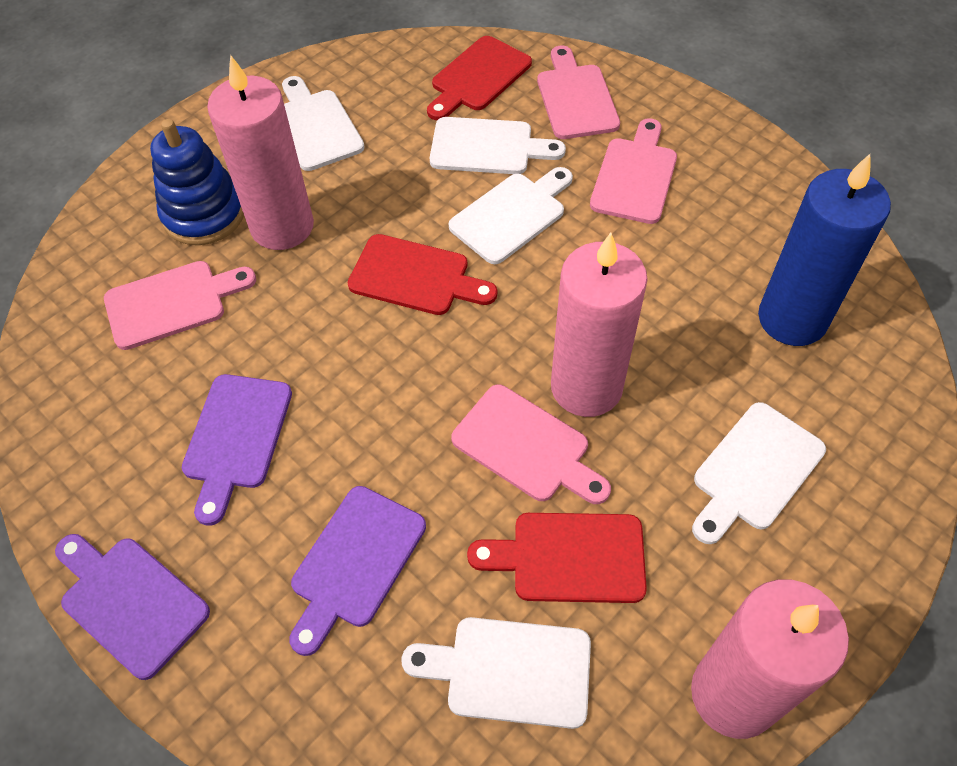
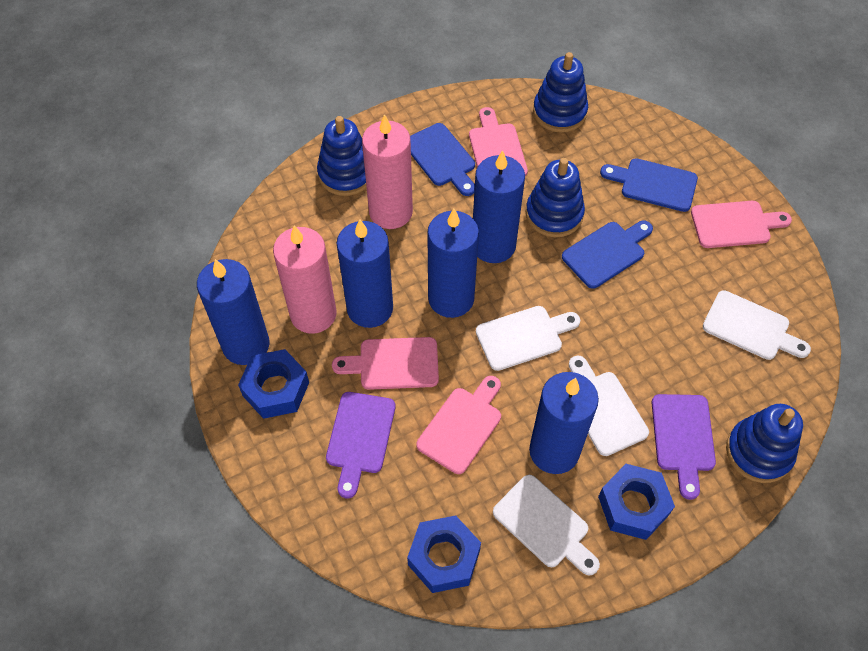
blue candle: [758,154,891,346] = 1 -> [197,259,269,365] [337,219,393,328] [427,209,479,318] [473,150,525,263] [529,372,599,474] = 5
blue cutting board: none = 0 -> [410,123,475,196] [562,221,653,289] [600,158,698,212] = 3
blue nut: none = 0 -> [238,349,309,419] [407,515,481,593] [598,464,675,540] = 3
blue stacking toy: [150,119,244,245] = 1 -> [317,116,367,196] [526,158,585,237] [533,52,588,133] [726,404,803,483] = 4
pink candle: [207,55,314,250] [551,233,648,417] [691,579,849,739] = 3 -> [273,226,337,334] [362,114,413,229] = 2
purple cutting board: [55,534,210,680] [182,374,292,526] [289,486,426,656] = 3 -> [326,392,396,498] [652,394,716,500] = 2
red cutting board: [348,234,497,315] [427,36,532,120] [467,513,647,603] = 3 -> none = 0
white cutting board: [282,76,365,171] [401,617,591,729] [430,117,566,174] [449,167,573,264] [692,402,826,544] = 5 -> [476,306,580,371] [493,475,600,576] [569,355,649,456] [703,290,811,360] = 4

